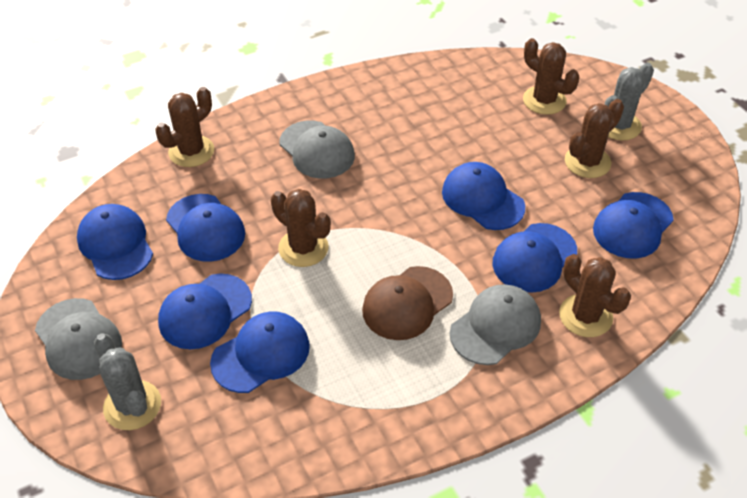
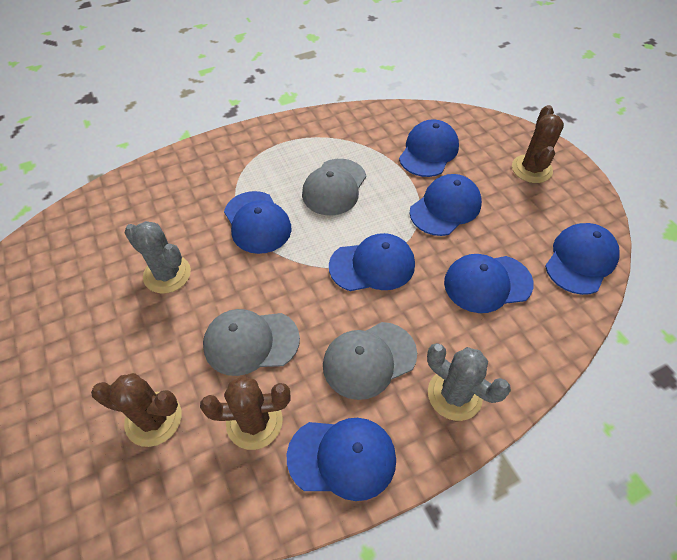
brown cactus: [155,87,214,167] [271,189,331,267] [523,38,579,115] [559,254,631,337] [565,99,624,178] = 5 -> [91,373,182,447] [200,376,291,450] [512,105,564,183] = 3
brown cap: [362,266,453,340] = 1 -> none = 0

